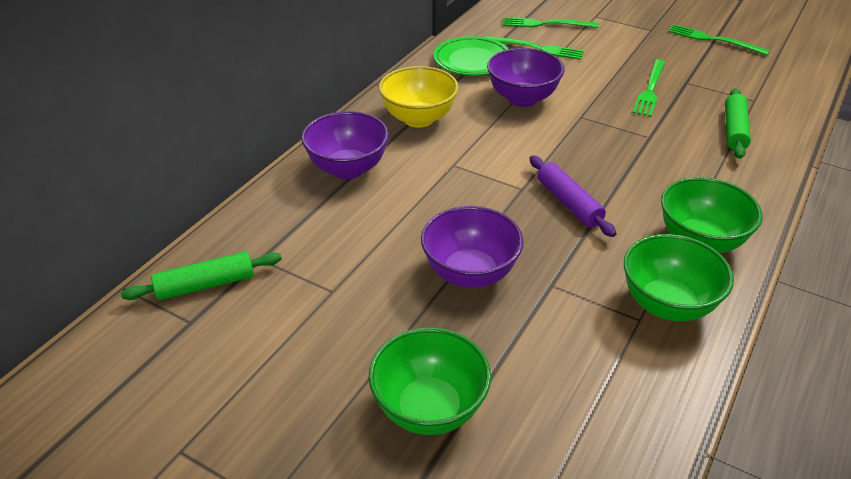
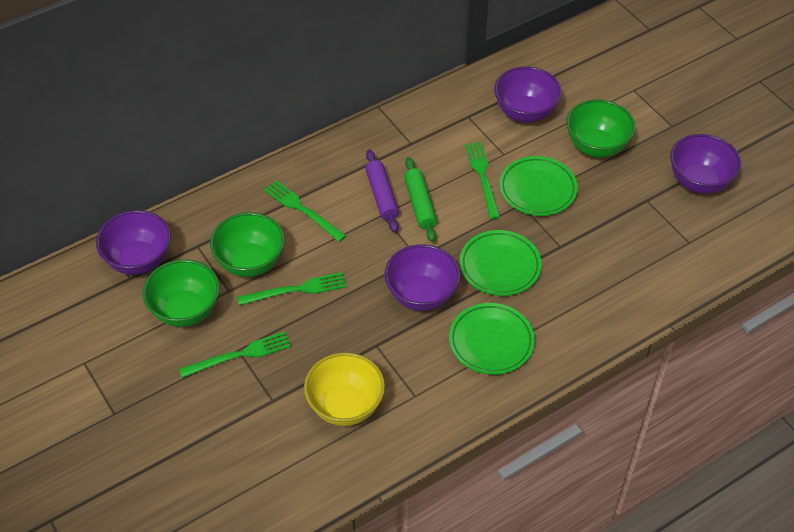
green plate: [434,36,509,76] = 1 -> [449,303,535,375] [459,230,542,296] [499,156,578,216] = 3
green rolling pin: [121,251,282,300] [725,88,751,159] = 2 -> [404,157,437,242] = 1
purple bowl: [302,111,389,179] [421,206,524,288] [487,48,564,107] = 3 -> [96,210,171,275] [385,244,460,311] [494,66,562,123] [670,134,741,194] = 4

